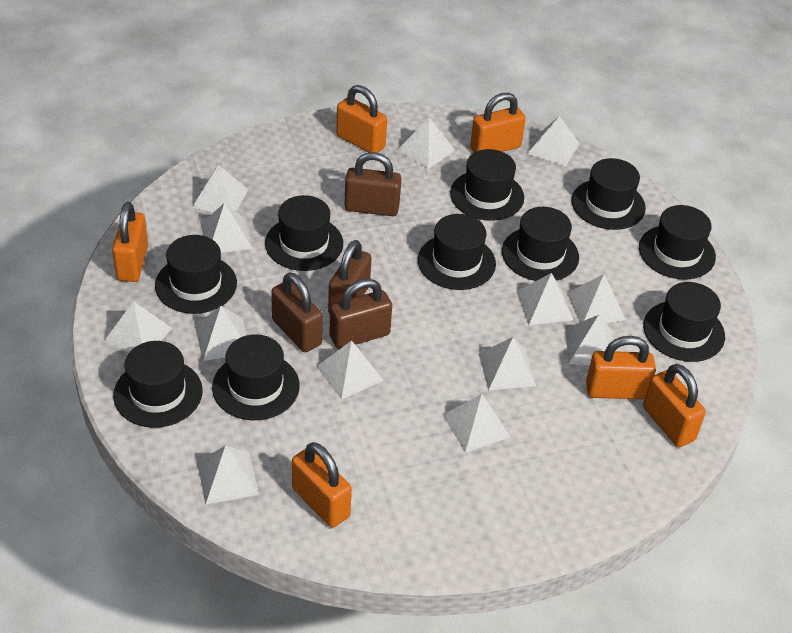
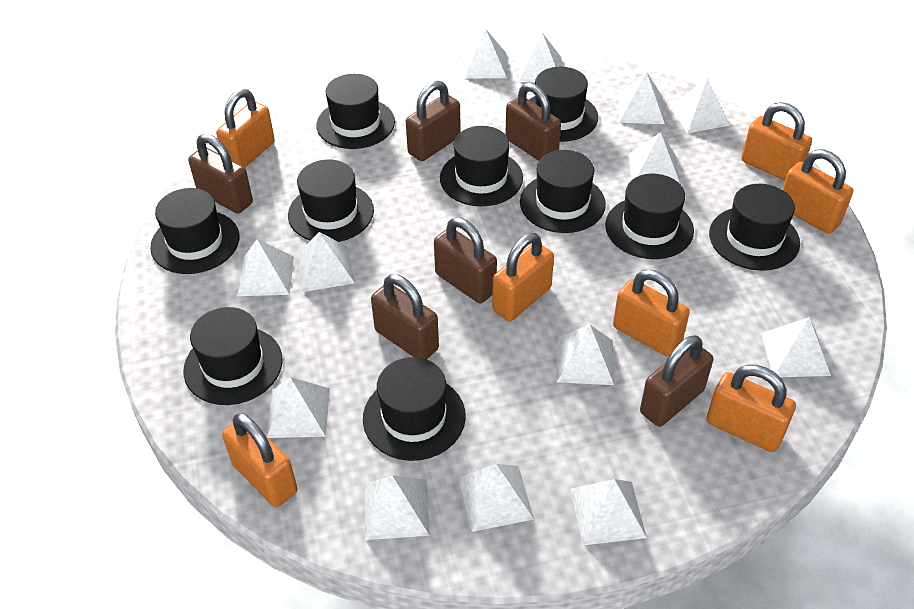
brown padlock: [271,272,323,352] [328,240,372,314] [330,279,392,349] [344,152,401,216] = 4 -> [188,134,253,213] [371,274,439,359] [406,81,461,161] [434,217,497,303] [505,83,561,161] [640,335,713,427] = 6
orange padlock: [112,202,148,282] [292,442,352,528] [336,85,387,153] [470,93,526,153] [586,336,656,399] [643,364,706,447] = 6 -> [216,89,275,168] [222,413,297,507] [492,233,554,321] [613,270,690,357] [707,365,796,452] [741,102,812,181] [782,149,853,234] = 7

